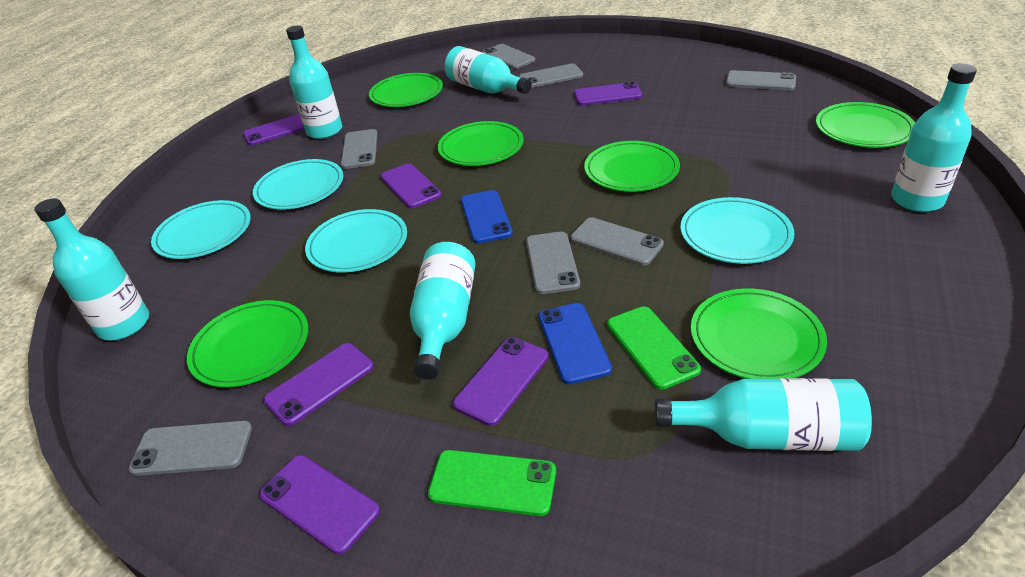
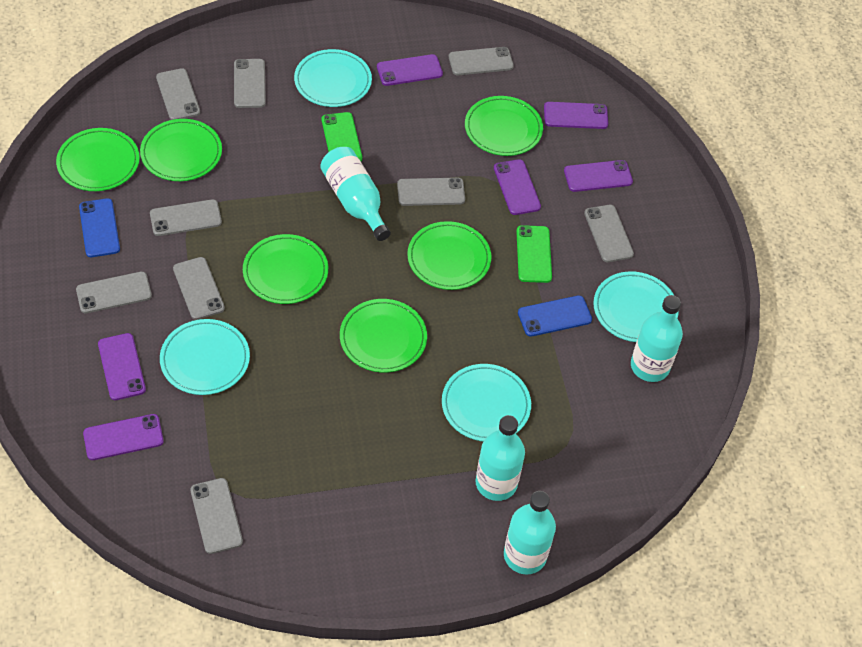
grey phone: [128,421,252,476] [341,129,378,169] [482,44,535,69] [519,64,583,88] [526,232,580,294] [570,217,664,266] [726,70,796,90] = 7 -> [76,271,152,313] [150,199,222,236] [156,68,200,120] [173,257,225,320] [190,478,243,554] [234,59,266,108] [397,178,465,206] [449,47,514,75] [584,205,634,262] = 9
turquoise bottle: [34,198,149,340] [286,25,342,139] [410,242,476,380] [445,46,532,94] [655,378,872,451] [891,64,977,212] = 6 -> [320,147,391,241] [476,415,525,501] [504,491,556,575] [631,295,683,382] = 4

